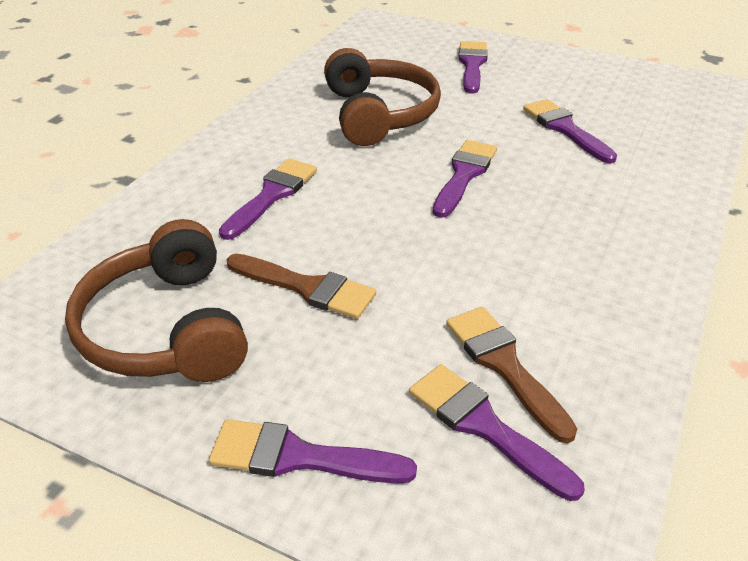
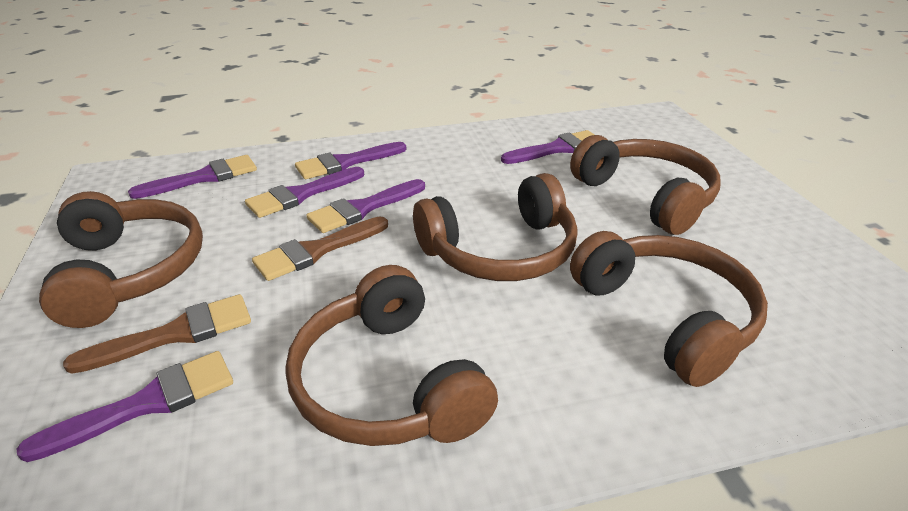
brown headphones: [65,219,248,382] [324,48,441,146] = 2 -> [39,191,203,328] [285,265,498,446] [413,173,578,281] [570,135,721,235] [570,231,768,387] = 5

